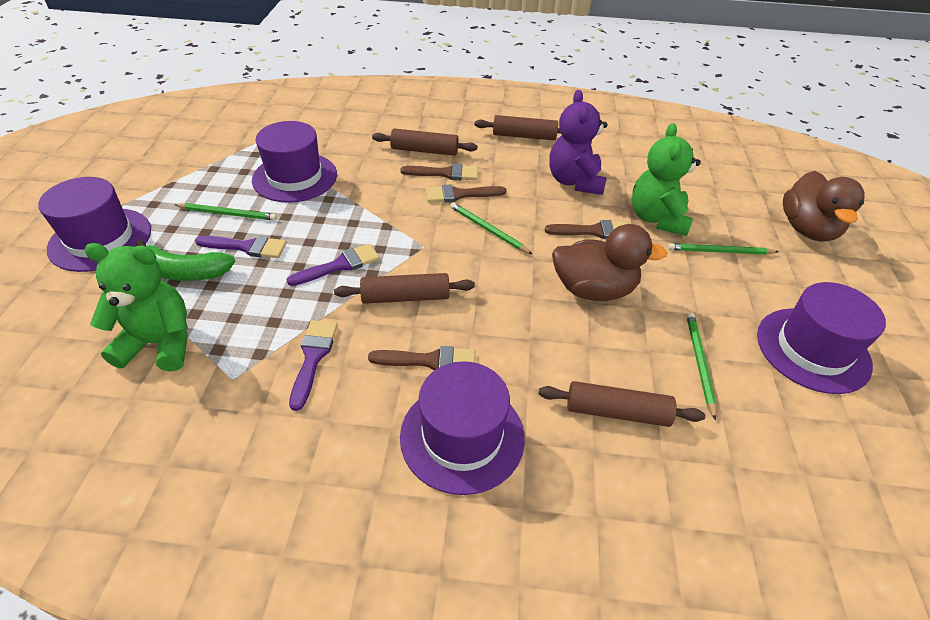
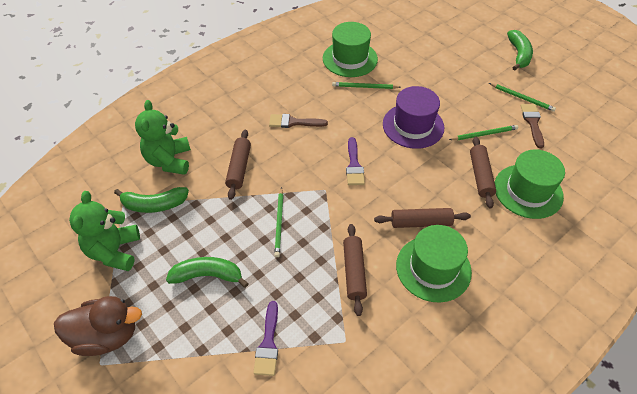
brown brush: [368,346,475,371] [400,164,478,180] [426,184,506,203] [545,220,629,239] = 4 -> [269,114,328,128] [521,104,544,148] = 2
brown duck: [552,224,667,301] [783,171,865,242] = 2 -> [54,296,142,356] = 1
green banana: [136,240,235,281] = 1 -> [114,187,189,213] [166,257,249,288] [507,30,533,70] = 3
green hat: none = 0 -> [323,22,378,77] [396,225,472,303] [495,150,565,219] = 3
purple brush: [195,236,287,258] [286,243,380,286] [289,320,338,411] = 3 -> [253,301,278,376] [346,137,365,185] = 2
purple hat: [38,177,151,272] [252,121,337,203] [400,361,525,495] [757,282,886,394] = 4 -> [383,86,445,149] = 1
purple teddy bear: [549,90,608,195] = 1 -> none = 0

